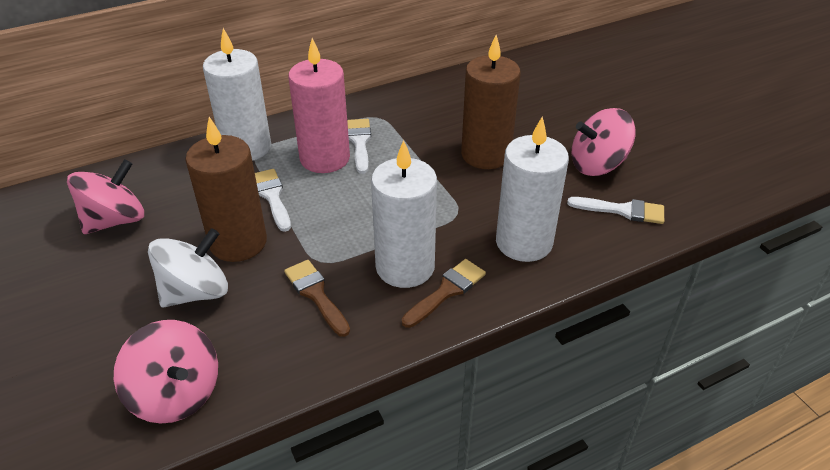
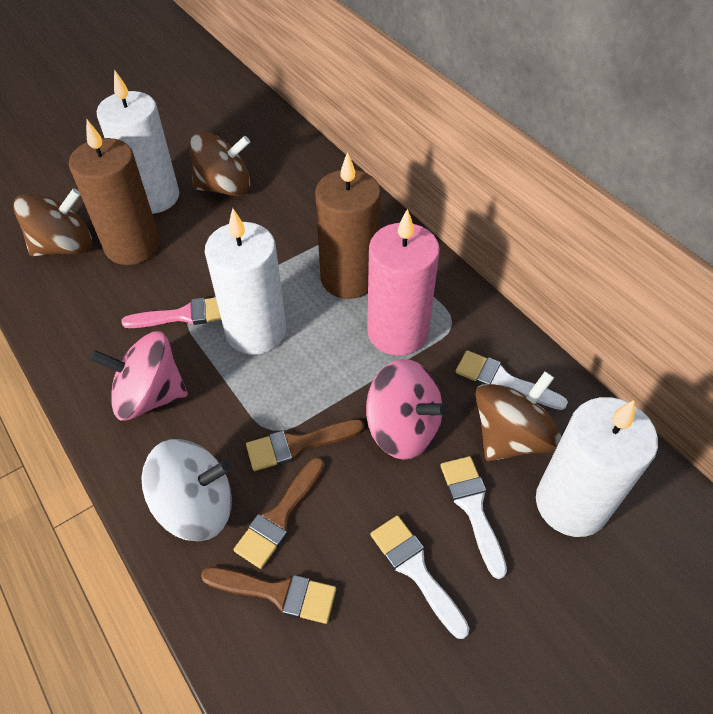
brown brush: [284,260,350,337] [402,259,486,328] = 2 -> [201,567,336,624] [233,457,325,569] [246,419,365,471] = 3
brown spinning top: none = 0 -> [13,188,92,257] [189,132,250,196] [475,372,562,461] = 3
pink brush: none = 0 -> [121,297,221,328] = 1
pink spinning top: [67,159,144,234] [114,320,218,424] [572,108,636,176] = 3 -> [90,331,188,421] [366,359,448,460] = 2

